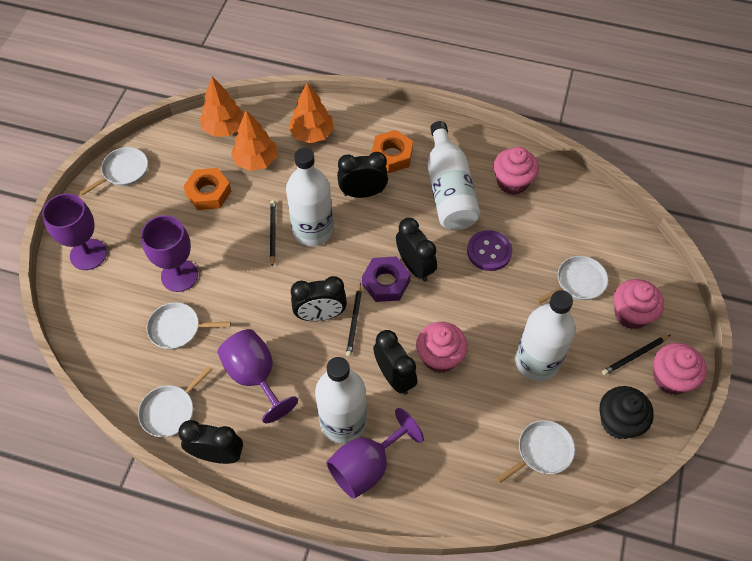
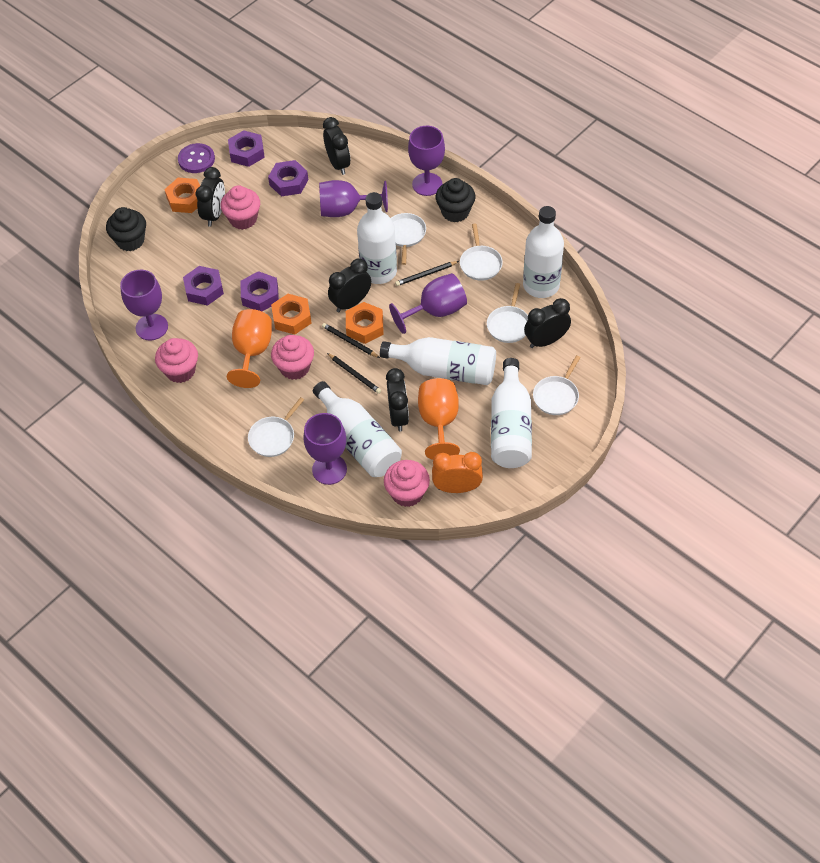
black cupcake: [600,386,654,439] = 1 -> [106,207,146,251] [436,178,476,222] = 2
orange clock: none = 0 -> [432,452,483,493] = 1
orange goblet: none = 0 -> [227,309,272,388] [418,378,460,460] = 2
orange nut: [183,168,231,210] [372,130,413,173] = 2 -> [164,178,200,213] [271,294,312,335] [346,302,384,344] = 3
orange tree: [200,77,244,137] [231,110,277,171] [289,83,334,143] = 3 -> none = 0
purple goblet: [42,193,107,270] [141,215,198,292] [218,329,298,423] [326,408,424,499] = 4 -> [120,270,168,341] [303,413,347,485] [319,180,388,217] [389,273,467,334] [408,126,445,196] = 5
purple nut: [362,256,411,302] = 1 -> [183,266,224,306] [228,130,265,167] [240,271,279,311] [268,160,308,196] = 4
white bottle: [286,148,333,246] [315,357,367,444] [427,121,480,230] [515,290,576,381] = 4 -> [313,381,402,477] [357,192,397,284] [380,337,496,385] [491,358,532,468] [523,206,564,298] = 5

